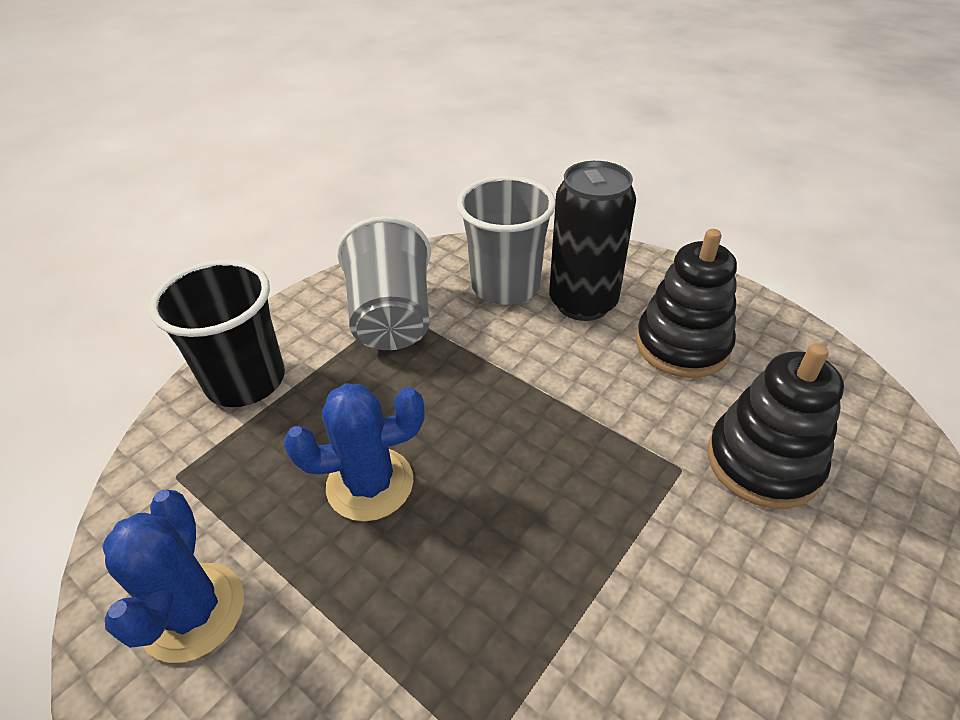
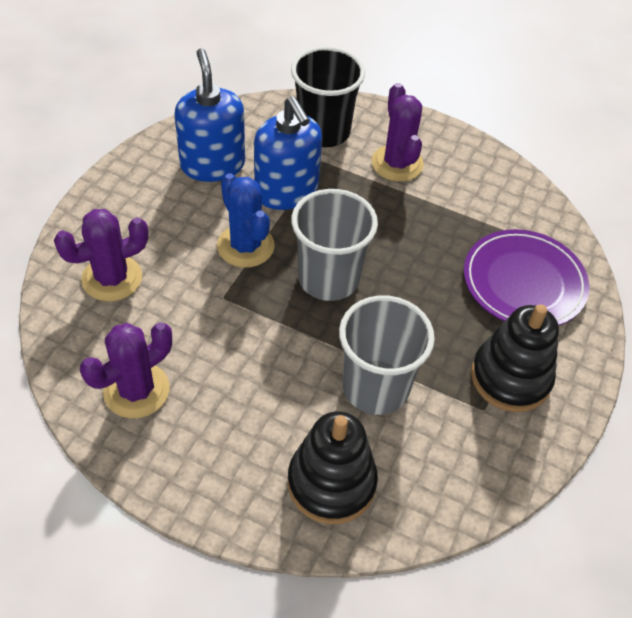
black can: [549,161,636,321] = 1 -> none = 0
blue cactus: [102,490,244,663] [284,383,425,521] = 2 -> [217,173,275,268] = 1
blue soap dispenser: none = 0 -> [175,48,245,182] [254,96,322,210] = 2
purple cactus: none = 0 -> [54,209,149,301] [80,322,172,418] [371,83,424,182] = 3
purple plate: none = 0 -> [464,229,589,325] = 1

